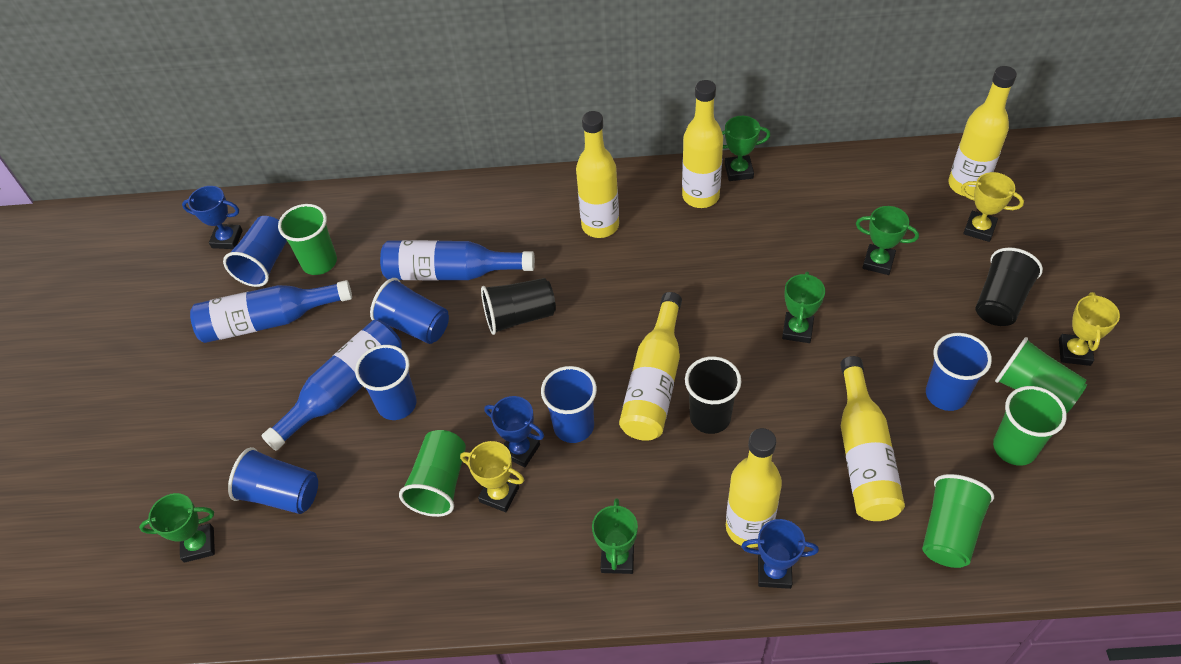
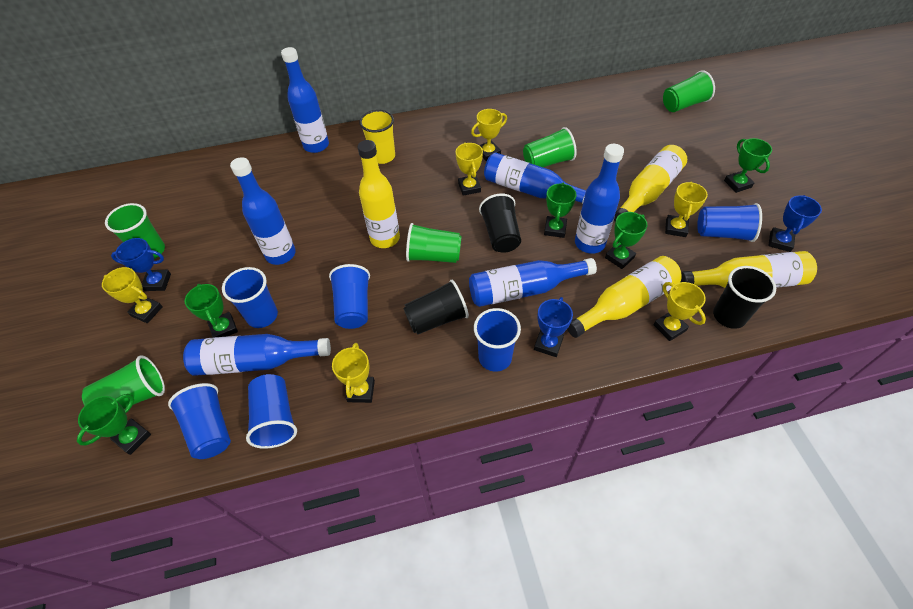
blue bottle: [190,280,352,343] [261,320,402,451] [380,240,535,280] = 3 -> [183,334,331,376] [230,157,296,265] [281,47,329,153] [469,258,597,307] [484,152,586,204] [575,144,624,254] = 6
yellow bottle: [576,111,619,238] [619,292,682,441] [682,80,723,208] [726,428,782,548] [840,356,905,521] [948,66,1017,196] = 6 -> [358,140,400,248] [567,256,682,338] [614,145,687,222] [681,251,817,288] = 4
yellow cup: none = 0 -> [359,110,395,164] = 1
yellow trophy: [460,441,524,512] [961,172,1024,242] [1059,292,1120,366] = 3 -> [102,267,163,323] [332,343,375,403] [456,142,483,196] [471,109,507,161] [653,282,706,341] [665,182,708,237] = 6

